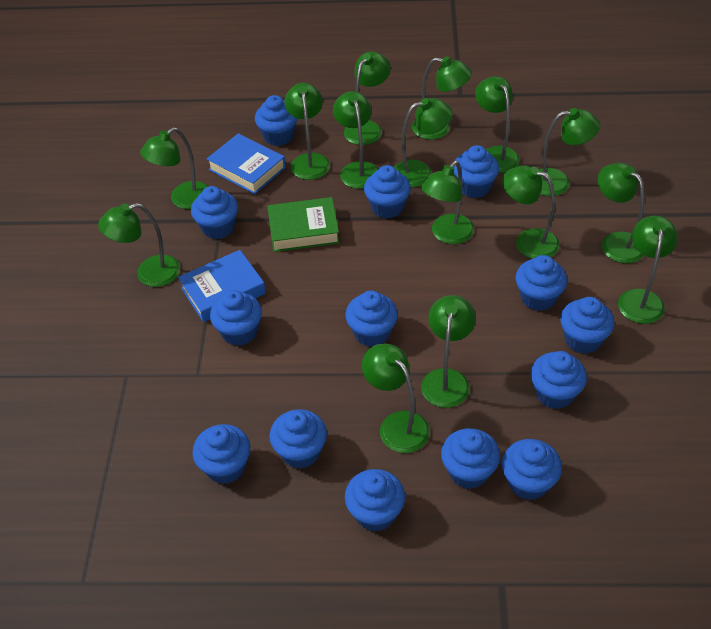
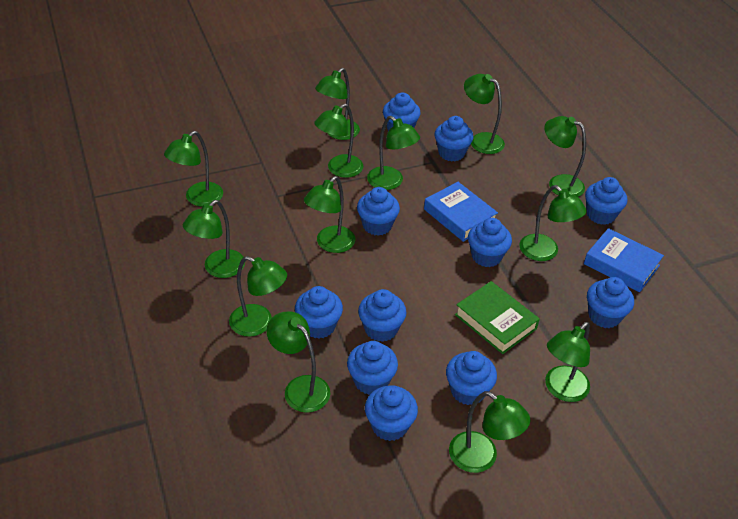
blue cupcake: [191,186,238,239] [193,424,250,484] [210,290,262,346] [255,95,297,146] [270,409,327,469] [345,291,398,347] [345,469,405,531] [364,165,411,218] [441,428,500,489] [454,145,499,198] [502,439,562,500] [516,255,567,311] [531,351,587,409] [560,297,614,354] = 14 -> [295,286,343,339] [347,341,398,395] [357,187,400,236] [358,289,407,342] [365,385,418,441] [383,92,420,131] [434,116,473,161] [446,351,497,405] [468,218,512,267] [585,177,627,225] [587,277,634,328] = 11
green lamp: [98,203,180,287] [140,127,209,209] [285,83,330,180] [333,91,378,189] [344,52,391,145] [362,344,430,453] [394,98,453,187] [412,57,472,140] [421,295,476,408] [422,161,474,244] [475,76,520,173] [502,165,560,259] [539,108,600,196] [598,163,644,263] [618,216,678,324] = 15 -> [164,131,223,206] [183,200,245,278] [229,256,287,337] [266,312,330,413] [304,176,355,253] [314,103,363,178] [315,68,360,140] [367,116,420,190] [449,391,530,473] [464,74,505,154] [519,185,587,261] [544,116,586,197] [545,322,590,402] = 13

